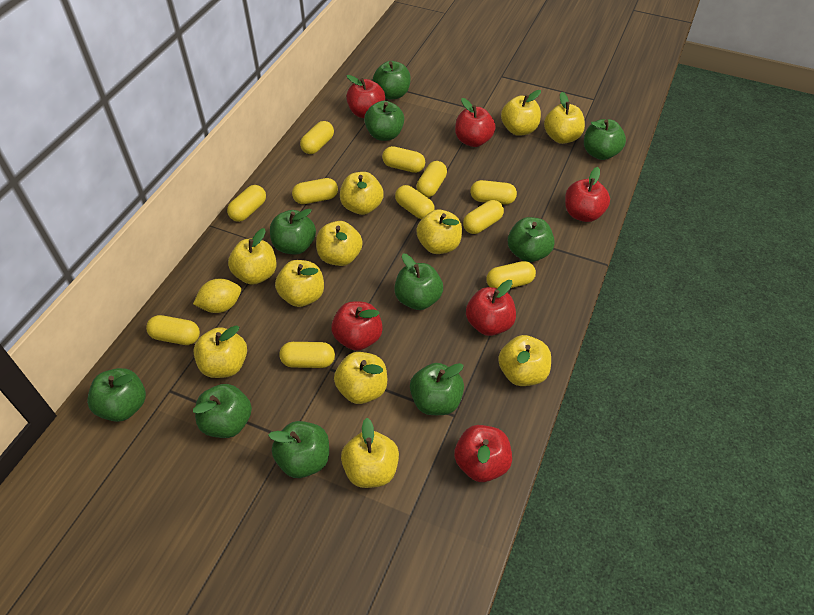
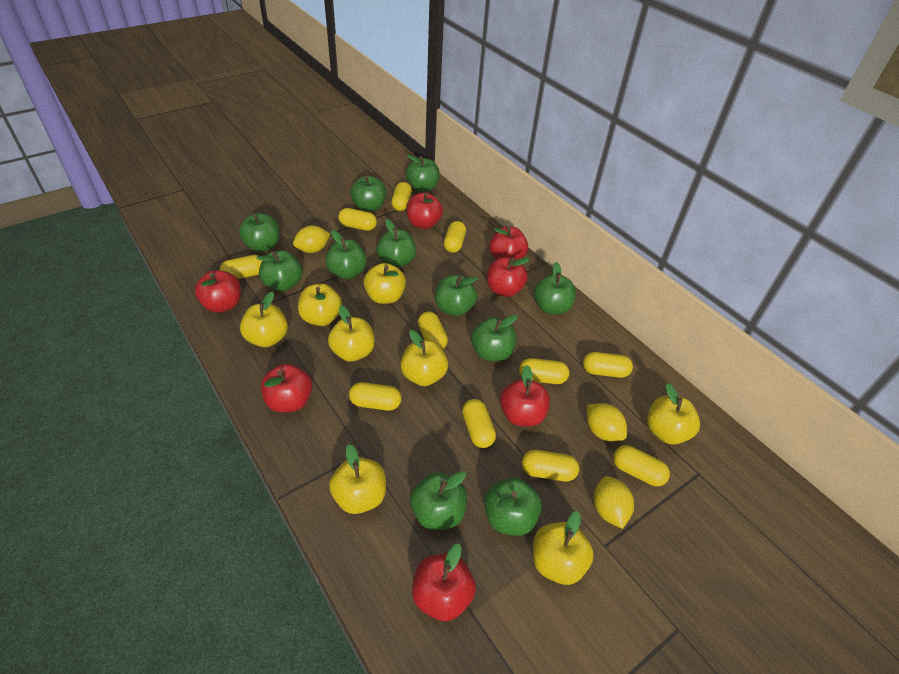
green apple: [87,368,146,422] [193,384,252,438] [268,421,329,478] [270,209,316,254] [364,101,404,141] [373,61,411,99] [394,254,443,310] [410,363,464,415] [508,217,555,262] [584,119,626,160] = 10 -> [239,213,280,252] [257,250,302,291] [325,230,367,279] [350,176,386,212] [377,219,416,268] [406,154,440,192] [410,471,467,530] [435,275,478,316] [471,315,518,361] [484,478,542,536] [534,262,576,314] = 11
red apple: [331,301,383,351] [346,75,385,118] [454,425,512,482] [455,98,495,147] [466,280,516,336] [565,167,610,222] = 6 -> [195,270,241,313] [261,364,313,412] [407,192,443,229] [412,543,476,621] [487,257,530,297] [489,226,528,260] [500,365,550,426] = 7
yellow apple: [193,325,247,378] [228,228,276,285] [275,260,324,307] [316,221,363,266] [334,352,387,404] [340,172,384,215] [341,418,399,488] [416,209,462,254] [498,335,551,386] [501,90,541,136] [544,92,585,144] = 11 -> [240,291,288,347] [298,283,343,326] [328,305,375,362] [329,444,386,514] [363,263,406,304] [400,330,448,386] [533,511,594,585] [647,383,700,445] = 8
yellow lemon: [193,279,241,313] = 1 -> [293,225,330,253] [587,403,627,441] [594,476,634,529] = 3

